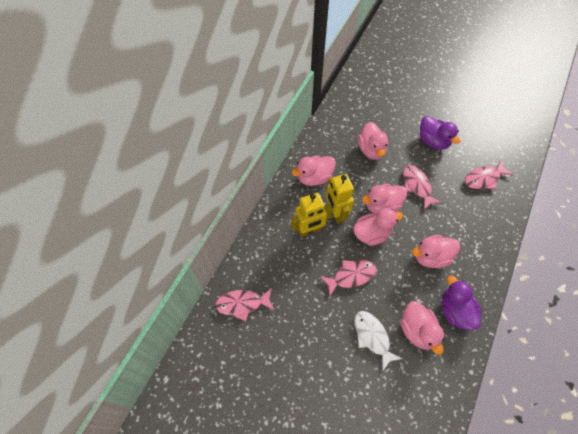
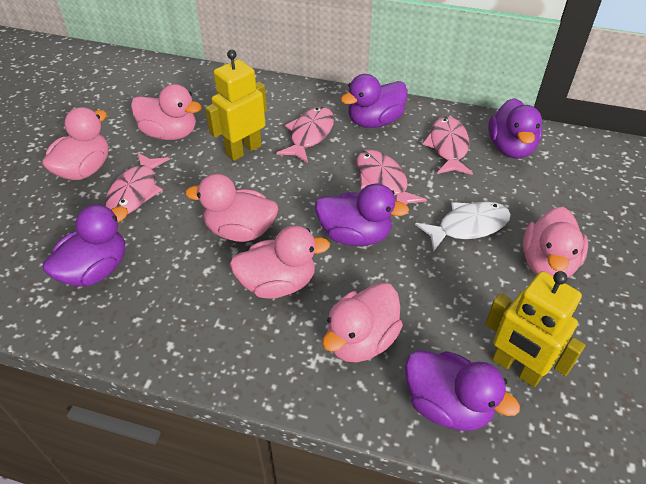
purple duck: [420,116,460,150] [441,275,482,330] = 2 -> [42,204,128,286] [315,183,409,246] [341,74,408,128] [405,350,520,431] [488,98,542,159] = 5

